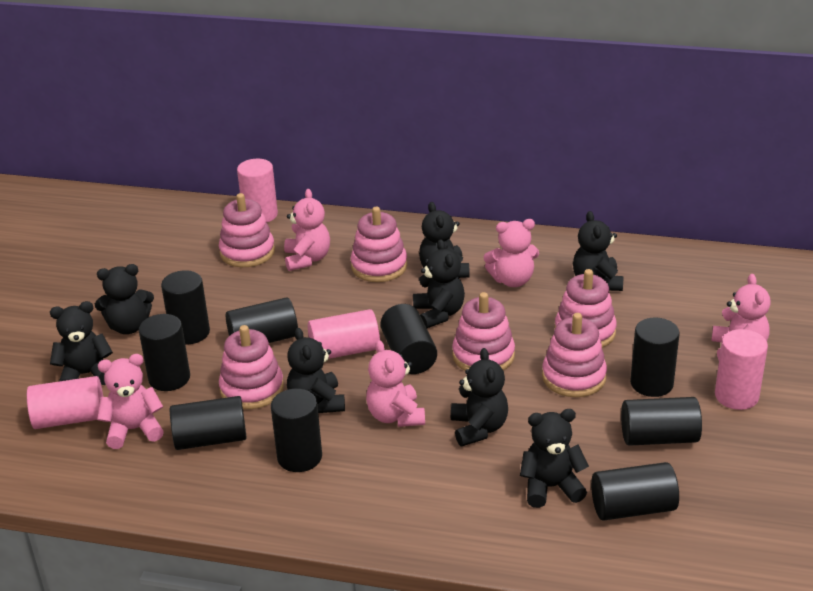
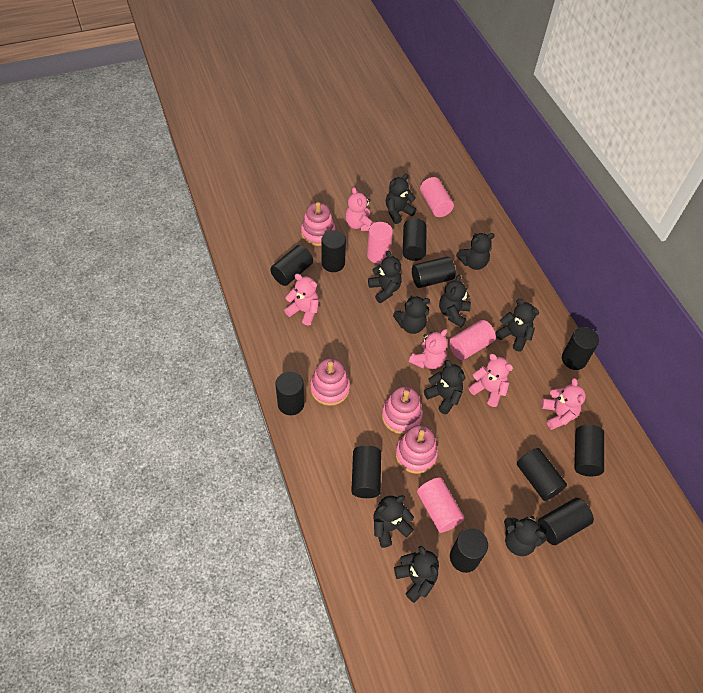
black cylinder: [139,314,190,391] [161,270,210,344] [170,396,247,450] [226,297,298,343] [271,389,322,472] [380,304,437,374] [591,462,679,521] [621,397,702,446] [630,318,680,397] = 9 -> [270,245,313,286] [275,371,304,415] [322,230,346,272] [351,445,381,498] [403,218,427,261] [412,256,456,288] [450,528,488,573] [517,448,567,501] [538,498,594,545] [562,327,599,370] [574,425,604,476] = 11
black teddy bear: [50,301,113,385] [95,264,154,334] [287,328,345,413] [413,239,465,328] [419,202,470,278] [451,348,508,446] [520,409,589,508] [573,211,623,291] = 8 -> [368,251,402,303] [374,495,414,548] [386,174,416,224] [393,296,430,334] [394,546,439,603] [424,360,465,415] [439,275,471,327] [456,233,495,270] [495,299,539,351] [504,516,547,556] = 10
pink stacking toy: [219,193,275,267] [219,325,284,409] [351,207,407,282] [452,292,515,371] [542,313,607,397] [555,269,617,348] = 6 -> [301,202,336,246] [310,358,350,406] [382,386,423,434] [395,425,438,474] = 4

